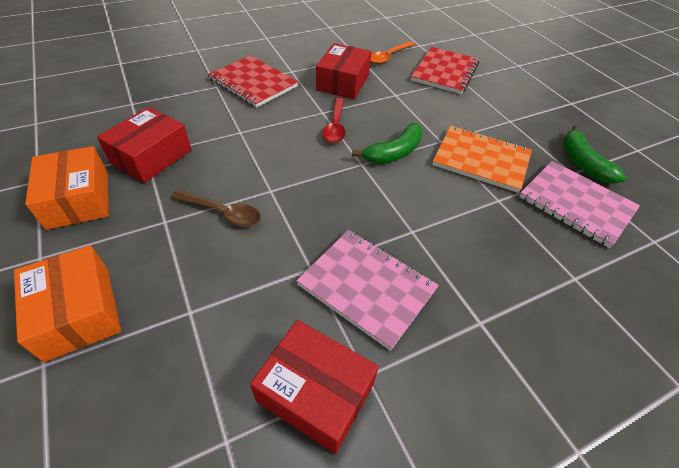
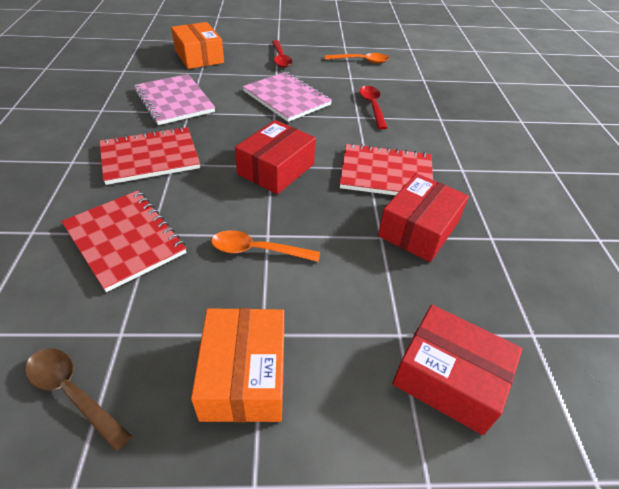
green banana: [352,123,423,164] [563,125,626,184] = 2 -> none = 0
orange notebook: [432,126,532,193] = 1 -> none = 0
orange spoon: [371,41,415,64] = 1 -> [211,230,320,262] [325,53,389,63] = 2
red notebook: [208,55,298,108] [411,47,479,94] = 2 -> [61,191,186,292] [99,127,200,185] [340,143,433,195] = 3
red spoon: [322,97,346,143] = 1 -> [272,40,292,68] [360,86,387,130] = 2

